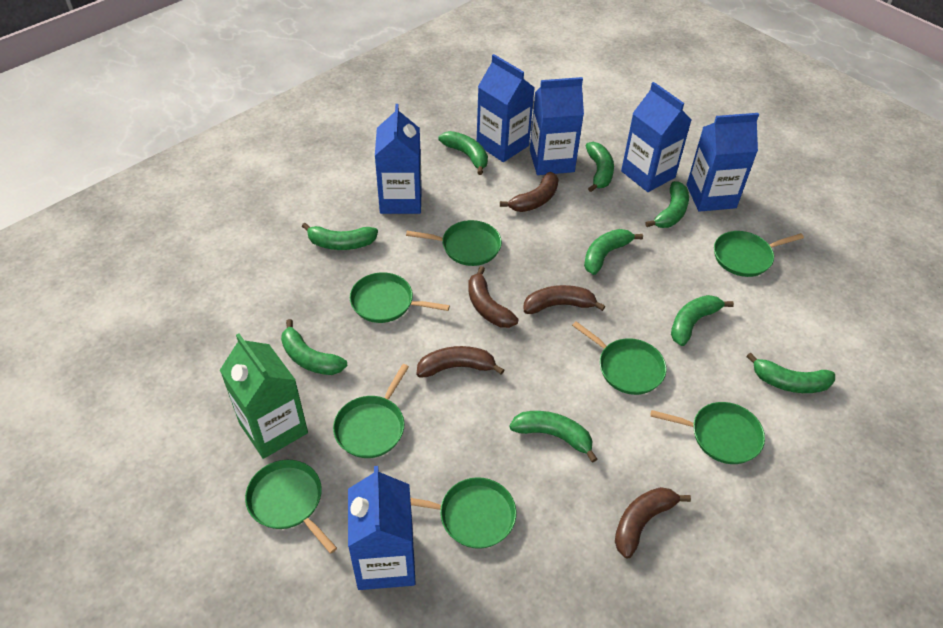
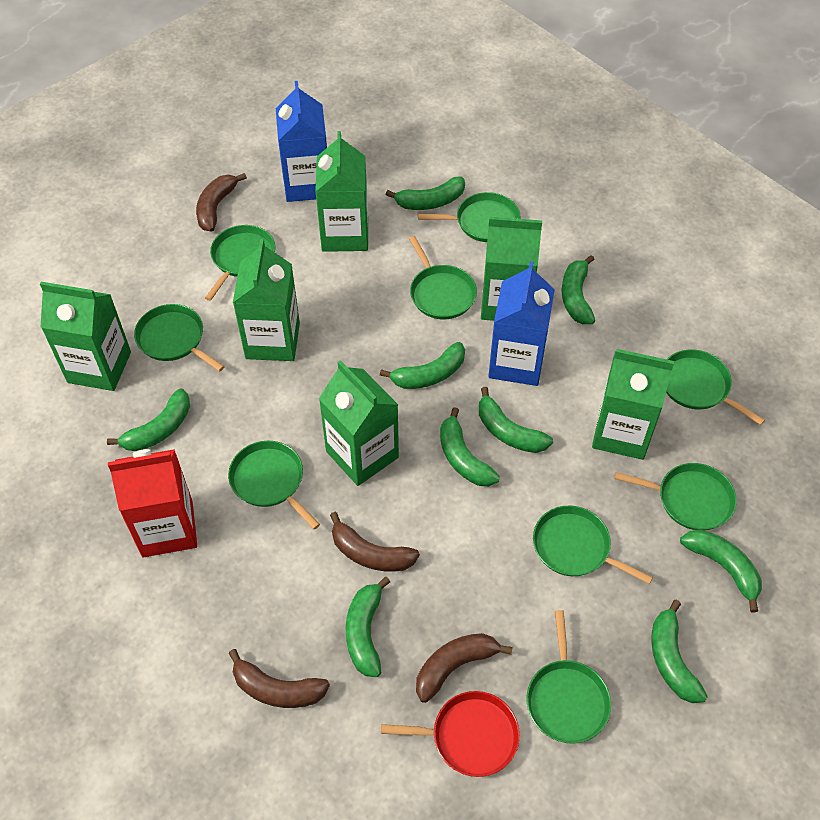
blue carton: [348,466,416,590] [375,104,422,214] [477,54,535,162] [530,77,584,175] [621,82,691,192] [687,113,759,212] = 6 -> [276,81,327,202] [488,261,555,386] = 2
brown banana: [417,346,504,378] [468,266,519,328] [500,172,559,212] [524,285,605,314] [615,487,691,558] = 5 -> [196,173,247,232] [229,649,330,708] [330,512,420,572] [416,633,513,703] = 4
green carton: [220,333,308,459] = 1 -> [40,282,131,391] [233,239,300,361] [315,131,368,252] [319,360,399,486] [481,217,542,321] [592,349,674,460] = 6
green pan: [245,460,337,554] [333,364,409,458] [350,272,450,323] [406,220,502,266] [410,477,516,549] [572,321,667,395] [650,402,765,464] [714,231,804,277] = 8 -> [134,304,225,372] [205,225,275,301] [228,441,320,530] [409,236,477,319] [418,192,520,242] [527,610,611,744] [533,506,653,584] [614,463,736,531] [666,350,765,425] = 9
red carton: none = 0 -> [108,449,197,558] = 1
red pan: none = 0 -> [381,691,520,777] = 1

